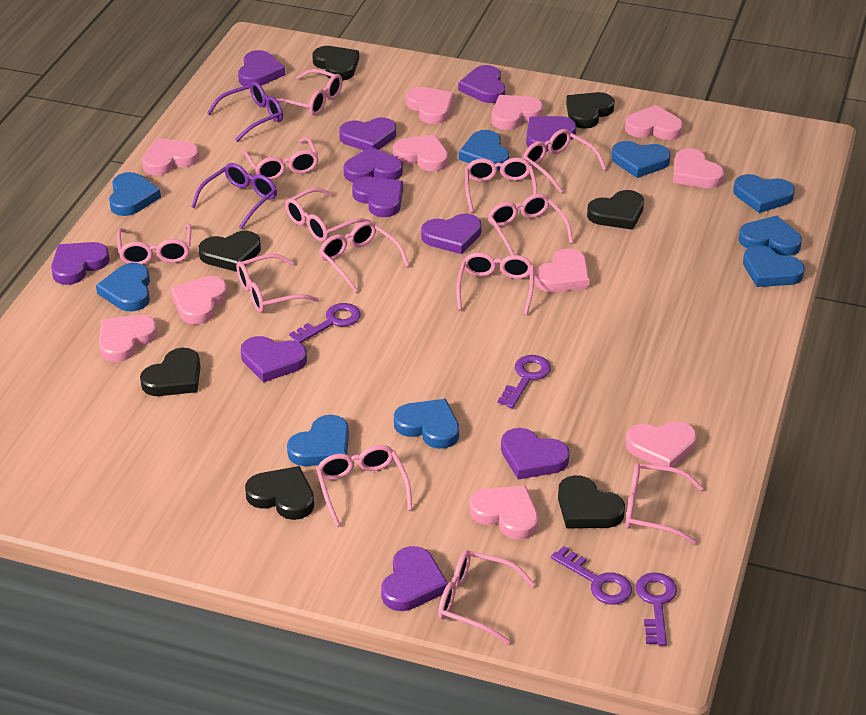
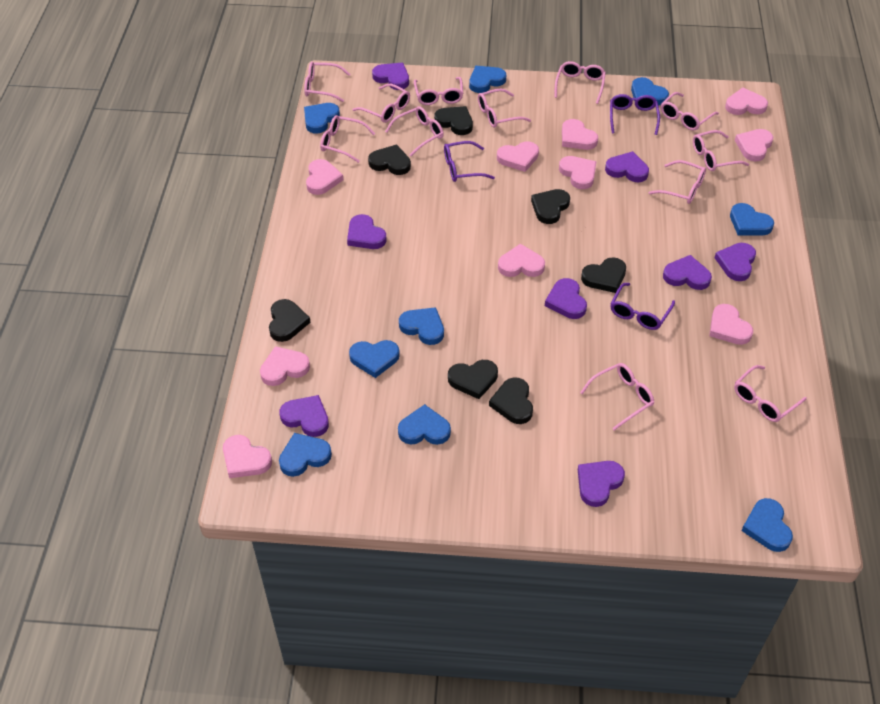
pink glasses: [117,223,191,265] [236,254,319,313] [242,137,319,180] [276,69,342,116] [285,188,371,242] [316,445,412,527] [319,221,409,292] [438,550,535,644] [456,252,534,315] [465,158,537,213] [488,193,573,255] [523,129,606,193] [625,463,703,544] = 13 -> [304,62,350,102] [320,115,375,163] [352,84,410,123] [385,106,444,156] [414,77,463,105] [478,89,531,128] [555,61,606,104] [580,363,654,430] [649,160,706,204] [661,92,719,131] [693,130,749,171] [734,365,807,422] = 12
pink heart: [99,315,158,362] [142,138,199,175] [171,276,228,324] [393,134,448,172] [406,87,454,124] [470,485,538,540] [492,95,543,130] [535,248,589,292] [625,105,683,140] [626,421,697,467] [673,148,724,188] = 11 -> [223,435,272,478] [260,346,310,386] [306,159,343,195] [497,141,539,172] [498,244,545,277] [559,156,597,189] [562,119,598,150] [709,304,753,345] [725,88,768,115] [735,129,773,161] = 10
purple glasses: [191,163,277,229] [207,81,283,142] = 2 -> [444,141,495,182] [610,94,660,135] [611,283,675,330] = 3
purple heart: [51,242,110,285] [238,50,285,86] [241,336,307,383] [339,118,396,150] [344,147,403,183] [352,177,403,217] [381,546,448,611] [421,214,482,254] [458,65,505,103] [501,428,570,479] [526,116,576,152] = 11 -> [279,395,329,437] [347,214,387,249] [372,63,409,90] [545,278,587,319] [578,461,625,507] [605,151,649,182] [663,255,712,290] [714,243,756,281] = 8
purple key: [289,303,361,343] [498,355,551,408] [551,546,632,605] [635,572,677,646] = 4 -> none = 0

